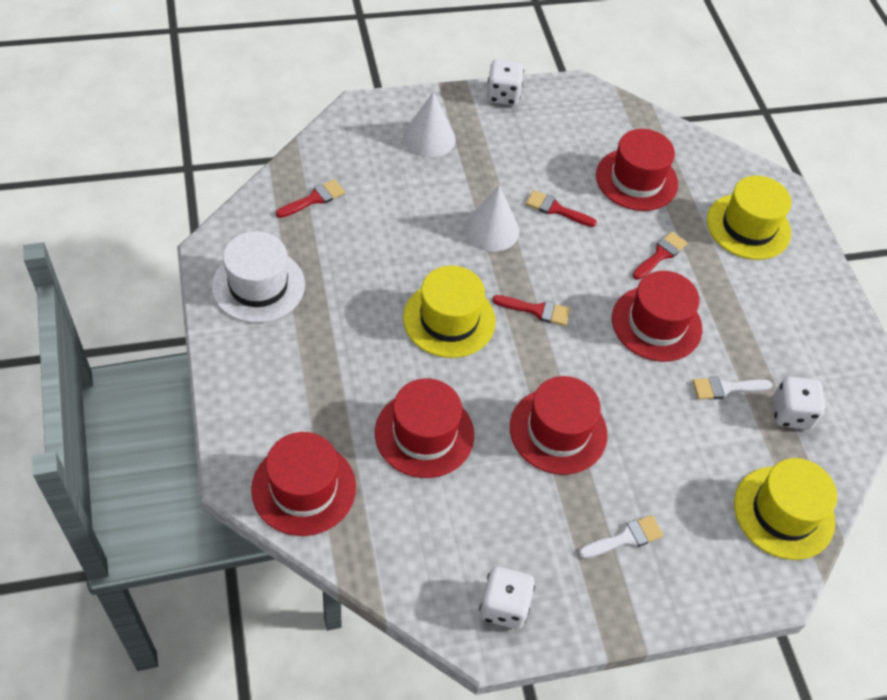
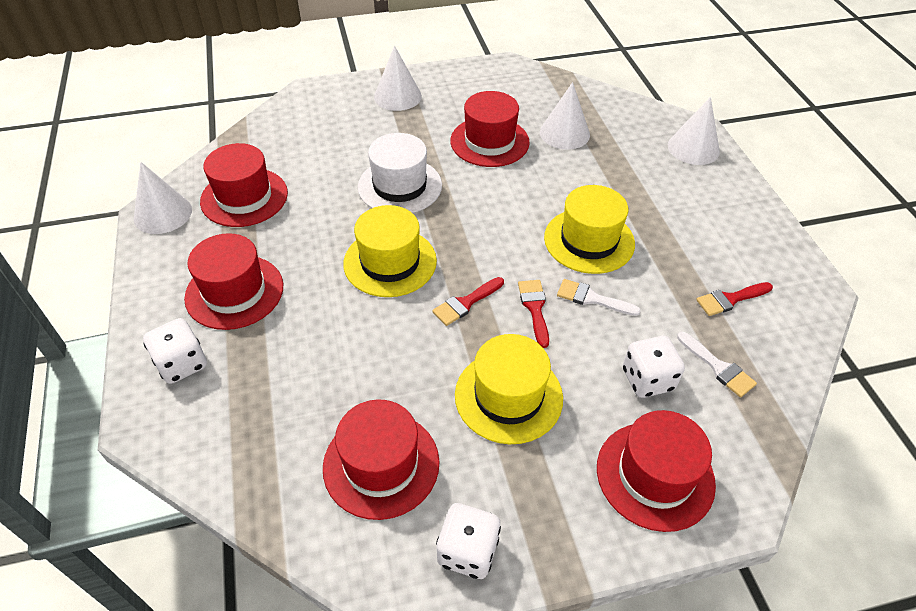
red brush: [276,179,345,218] [492,295,570,326] [526,190,597,227] [633,232,687,280] = 4 -> [432,277,504,326] [518,280,549,348] [696,282,773,316] = 3
white cone: [403,92,456,158] [464,185,519,252] = 2 -> [134,162,192,234] [374,45,422,111] [540,82,590,149] [668,97,720,165] = 4

